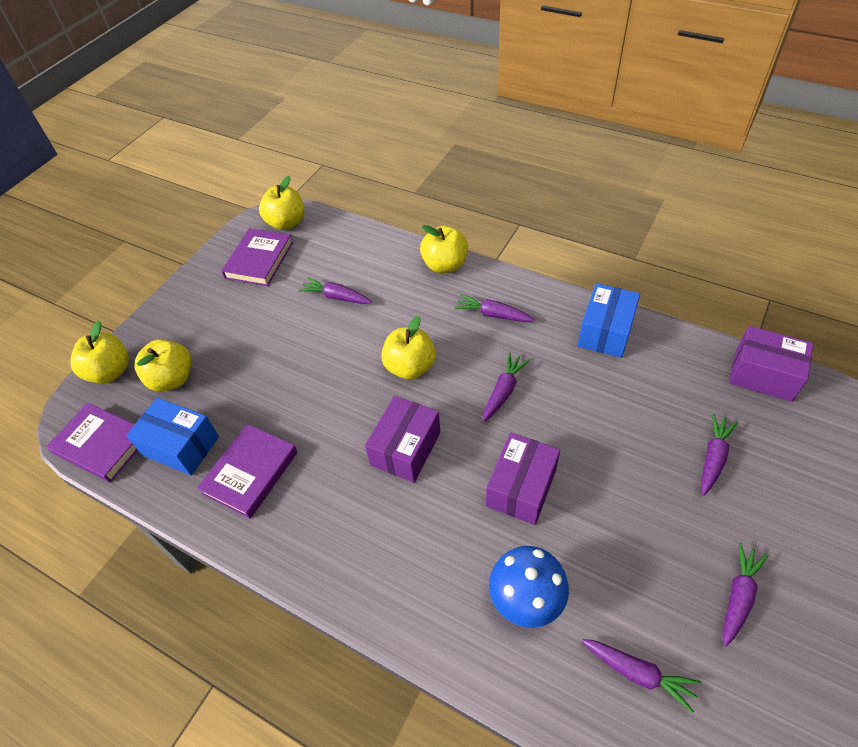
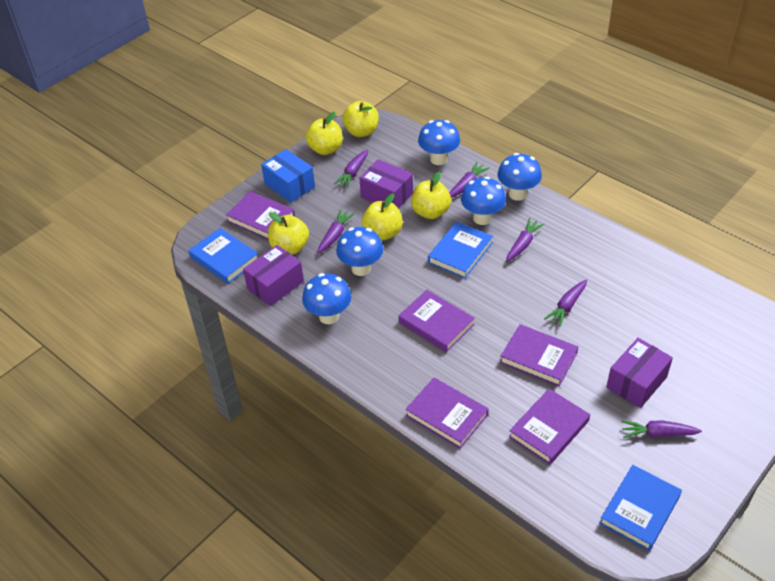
blue book: none = 0 -> [188,228,258,284] [428,221,493,278] [599,465,682,551] = 3
blue box: [126,398,219,475] [577,283,640,358] = 2 -> [261,149,315,203] = 1
blue mushroom: [489,546,569,628] = 1 -> [302,273,352,324] [336,227,383,276] [418,120,460,165] [461,176,506,225] [497,153,542,201] = 5
purple book: [46,403,138,483] [197,424,297,519] [221,228,293,286] = 3 -> [226,191,295,240] [398,290,475,352] [405,378,489,449] [500,324,578,387] [509,389,590,465] = 5

